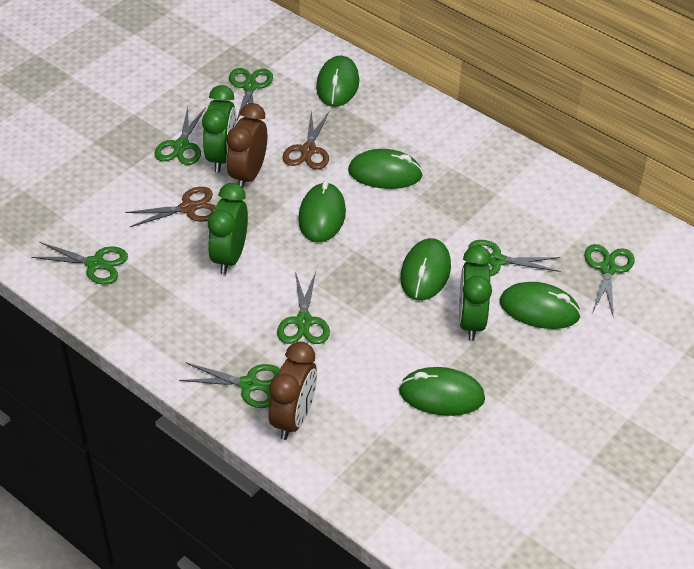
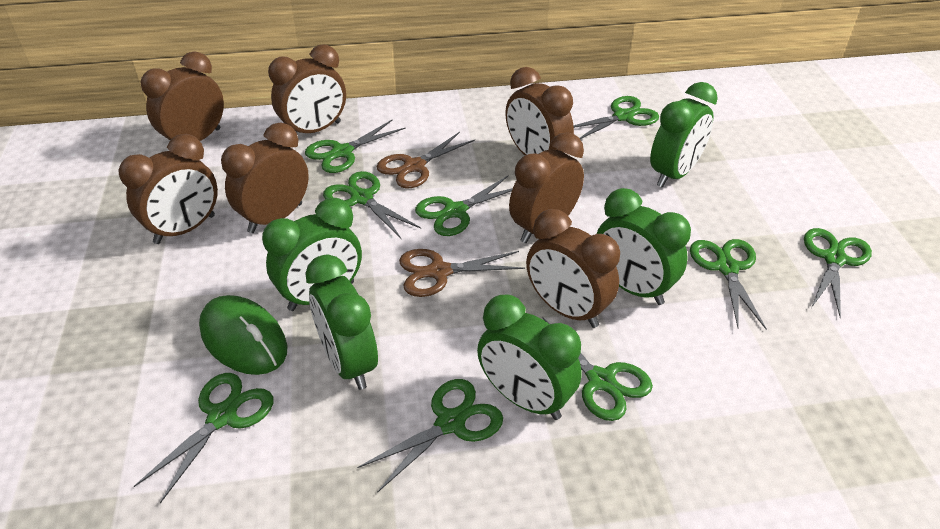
brown clock: [226,103,267,188] [269,342,317,440] = 2 -> [119,134,218,244] [141,51,224,141] [221,123,309,233] [268,44,346,133] [505,67,574,156] [509,132,584,243] [526,209,620,328] = 7
green clock: [202,85,237,172] [208,183,248,275] [459,246,492,341] = 3 -> [262,198,362,311] [306,254,378,390] [477,295,582,420] [597,188,691,305] [650,82,718,188] = 5
green mouse: [298,181,346,242] [316,56,359,107] [348,149,423,189] [399,367,485,416] [400,238,451,301] [500,282,581,329] = 6 -> [199,295,288,375] = 1
green scissors: [31,242,128,285] [154,107,206,165] [179,362,280,408] [229,68,273,120] [277,272,330,344] [468,240,561,276] [584,244,635,315] = 7 -> [134,373,273,503] [305,120,406,173] [323,171,421,238] [357,379,503,492] [415,175,513,236] [542,317,653,421] [573,96,659,139] [690,239,767,330] [804,228,872,318] = 9

